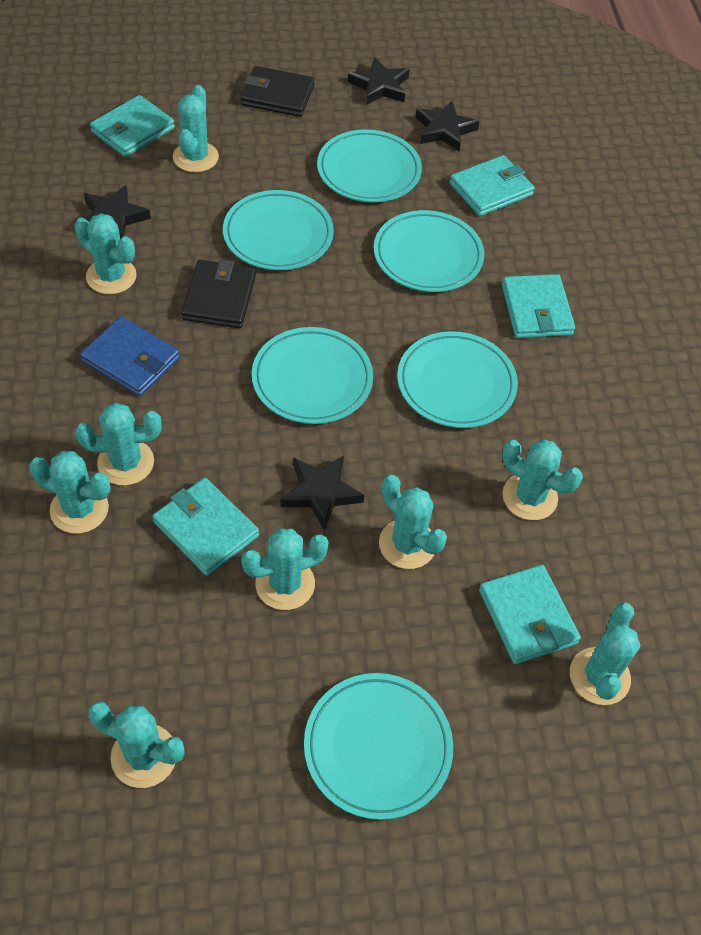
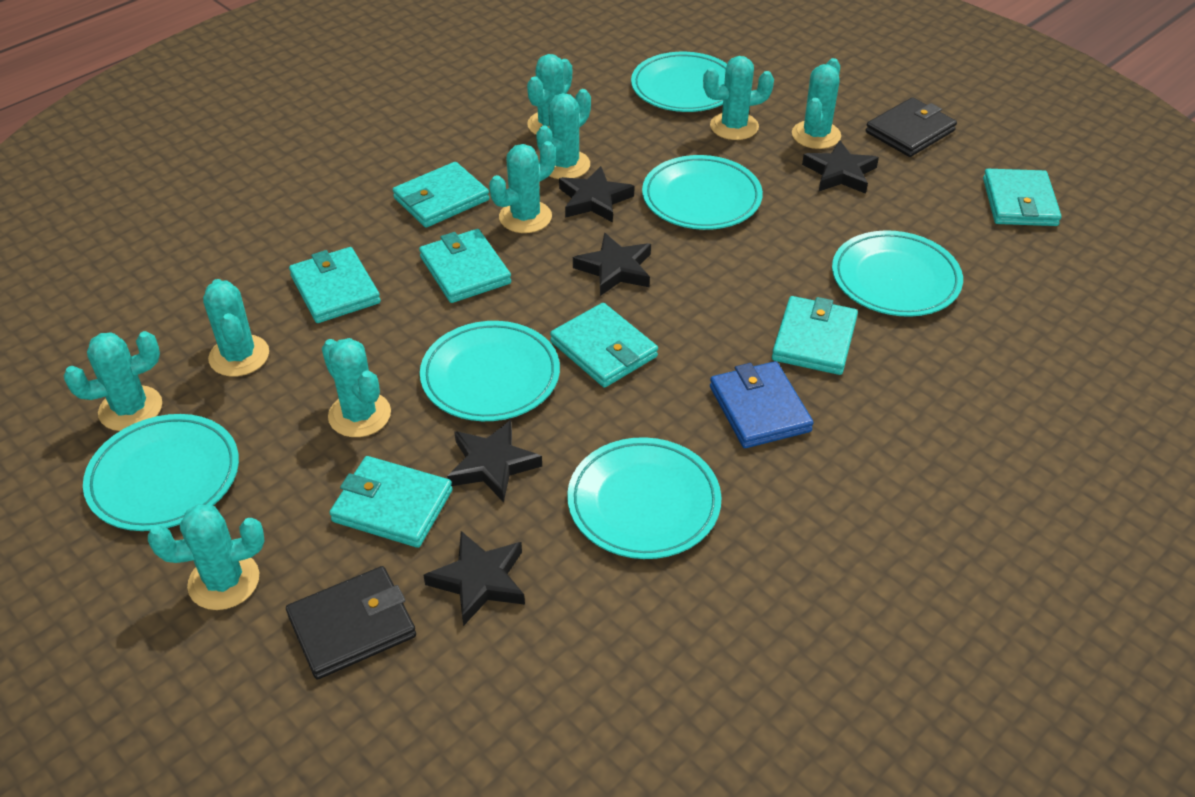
black star: [84,185,151,239] [280,455,364,531] [348,57,410,105] [415,101,480,151] = 4 -> [423,531,525,626] [447,420,542,503] [559,166,634,223] [573,233,651,296] [802,140,879,194] = 5
turquoise wallet: [90,95,175,157] [152,478,259,576] [450,155,535,216] [479,565,581,664] [502,274,575,338] = 5 -> [289,247,381,323] [330,456,453,548] [393,162,489,228] [419,229,511,303] [550,303,658,388] [772,296,858,375] [983,169,1061,226] = 7

